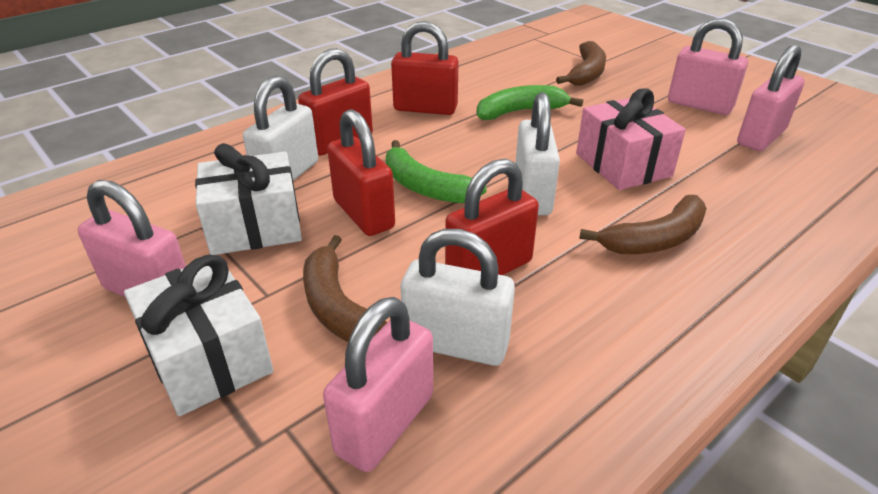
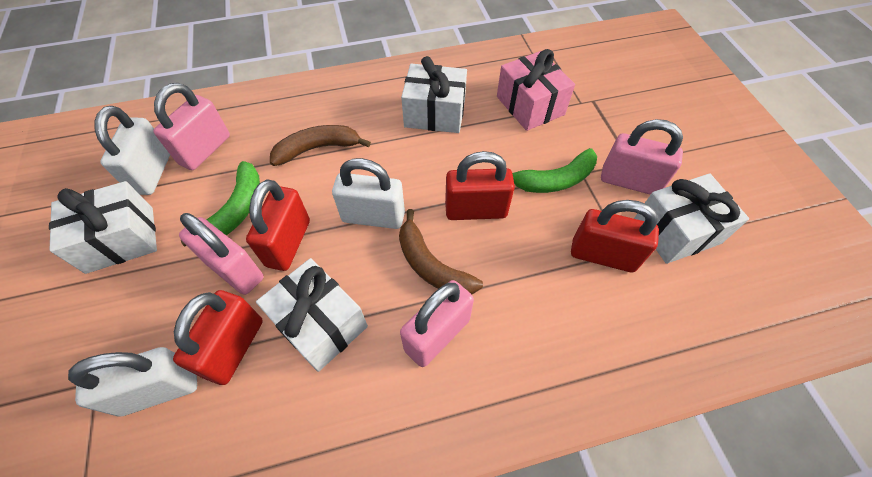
brown banana: [303,235,387,342] [556,41,606,86] [579,195,707,254] = 3 -> [270,125,371,166] [399,209,483,294] = 2
white gift: [124,255,273,416] [195,143,302,255] = 2 -> [49,181,157,274] [256,258,368,372] [401,56,467,133] [634,173,749,264] = 4

